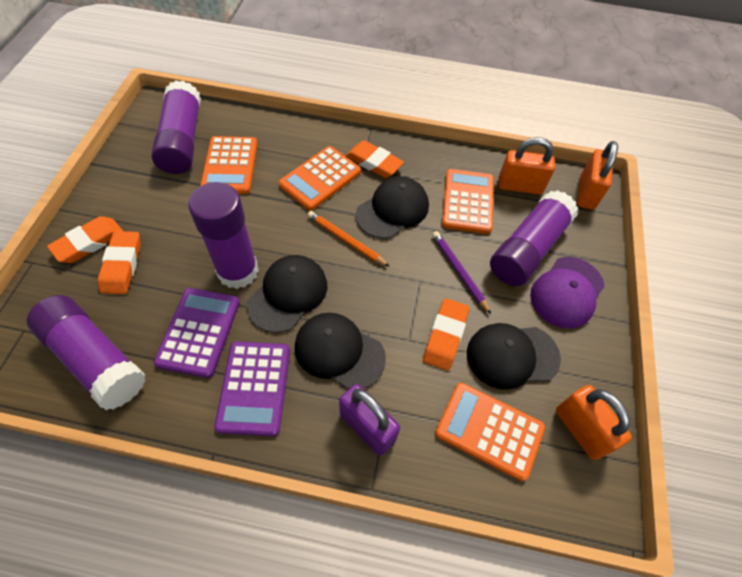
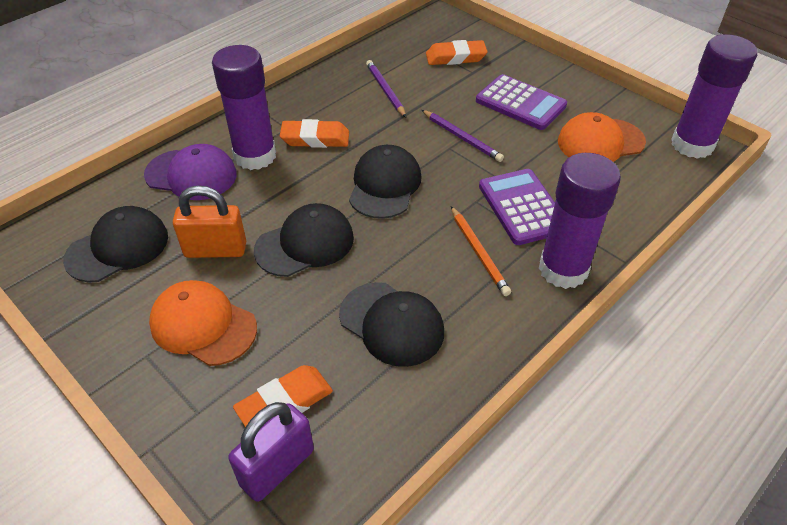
orange calculator: [200,136,257,194] [279,146,361,211] [435,382,545,481] [442,169,494,234] = 4 -> none = 0
orange cap: none = 0 -> [149,280,257,366] [558,112,646,162] = 2
orange eraser: [47,216,123,263] [98,231,141,294] [346,140,404,178] [423,298,469,371] = 4 -> [233,365,333,427] [280,119,349,148] [426,40,488,65] = 3
orange padlock: [498,137,555,194] [556,385,632,460] [577,141,618,210] = 3 -> [173,185,246,258] = 1
purple glue stick: [27,295,146,410] [151,81,201,174] [188,182,259,289] [490,190,579,286] = 4 -> [212,45,276,170] [539,153,621,289] [671,34,757,159] = 3
purple pencil: [432,231,491,314] = 1 -> [366,60,406,117] [422,110,504,162] = 2

